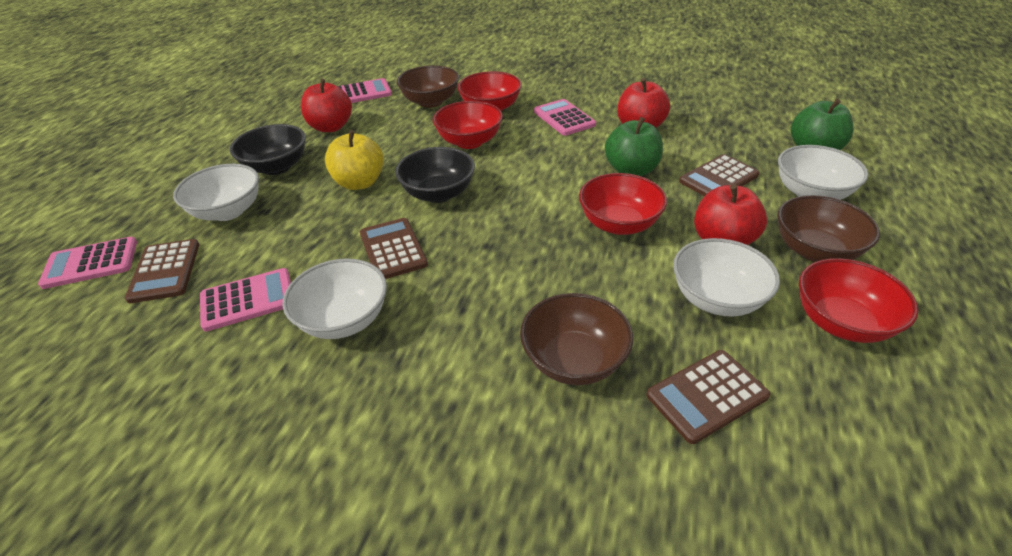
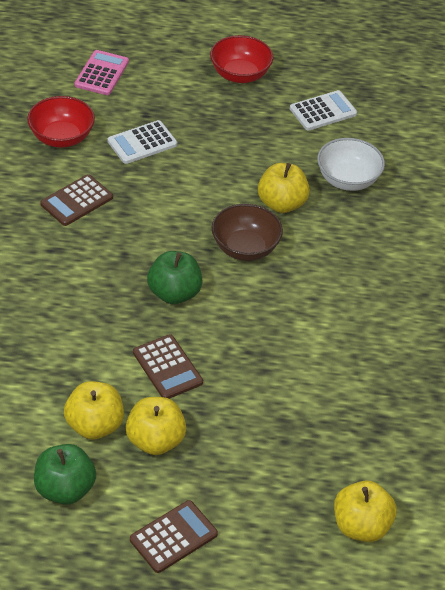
black bowl: [230,124,306,175] [395,147,475,203] = 2 -> none = 0
brown bowl: [397,65,459,108] [520,293,633,385] [777,195,880,262] = 3 -> [212,204,283,261] = 1
brown calculator: [125,239,199,303] [360,218,428,279] [646,350,770,444] [679,154,759,196] = 4 -> [40,174,113,226] [130,500,218,573] [133,334,203,399] = 3
pink calculator: [38,237,137,289] [200,268,291,331] [338,78,392,103] [534,99,596,136] = 4 -> [75,50,129,95] = 1
red apple: [301,79,352,132] [617,78,670,128] [694,185,767,245] = 3 -> none = 0
red bowl: [433,101,503,149] [458,71,522,112] [579,173,667,235] [799,258,918,343] = 4 -> [27,96,95,148] [210,35,273,83] = 2
white bowl: [173,164,259,221] [282,258,387,339] [673,238,780,316] [778,145,868,200] = 4 -> [317,138,385,191] = 1
white calculator: none = 0 -> [108,120,177,164] [290,90,357,131] = 2
yellow apple: [325,130,384,190] = 1 -> [64,381,124,439] [126,397,186,455] [258,163,310,213] [334,480,397,542] = 4

